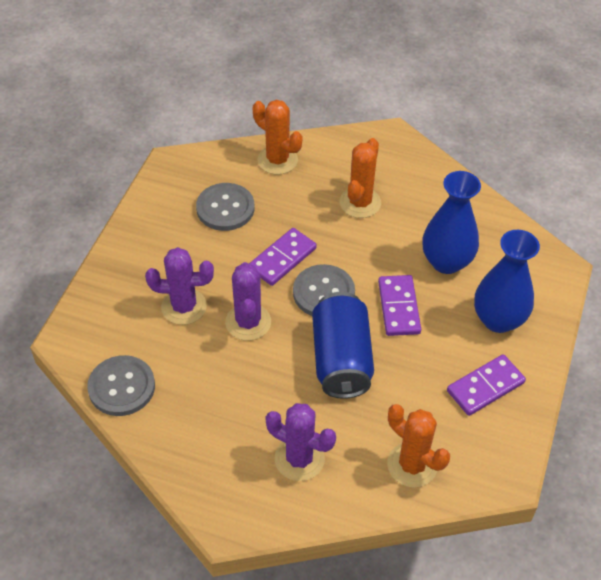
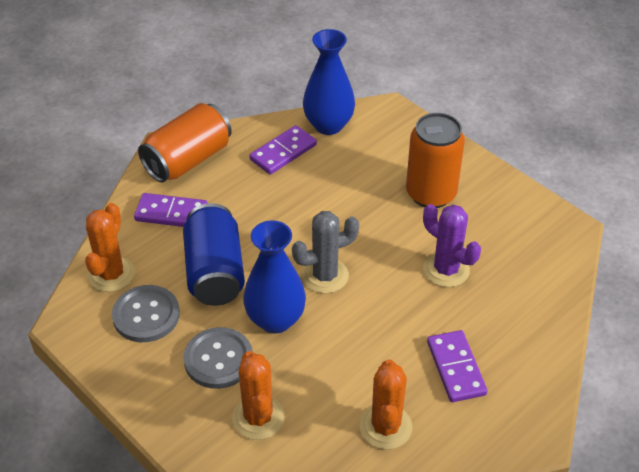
grey button: [87,355,155,416] [196,183,254,231] [293,264,355,316] = 3 -> [112,285,180,342] [183,327,253,389] = 2
grey cactus: none = 0 -> [292,211,359,293] = 1
orange can: none = 0 -> [138,103,232,182] [406,113,465,208] = 2
purple cactus: [145,247,214,325] [225,262,271,341] [265,403,336,481] = 3 -> [423,204,481,287] = 1

